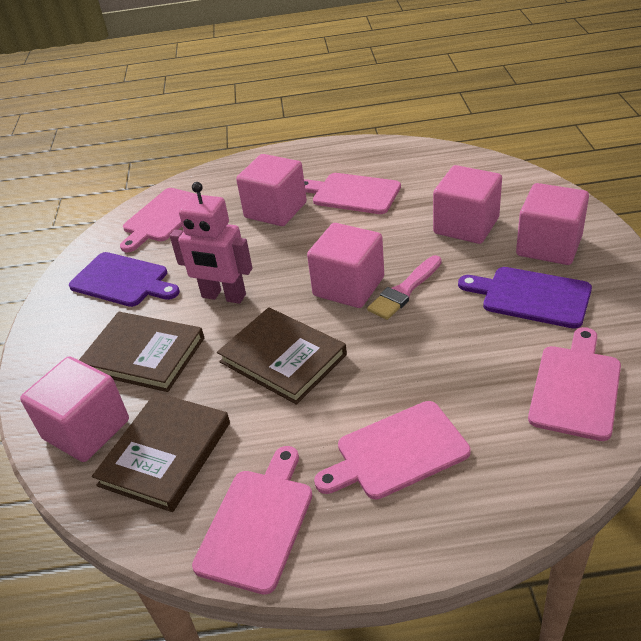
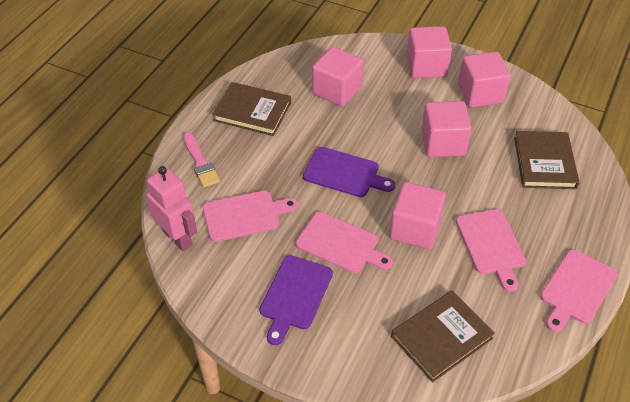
pink cutting board: [120,188,195,252] [192,446,312,595] [304,173,401,214] [314,401,471,500] [528,327,621,441] = 5 -> [203,190,298,242] [296,212,393,273] [456,209,526,292] [540,249,617,332] = 4

